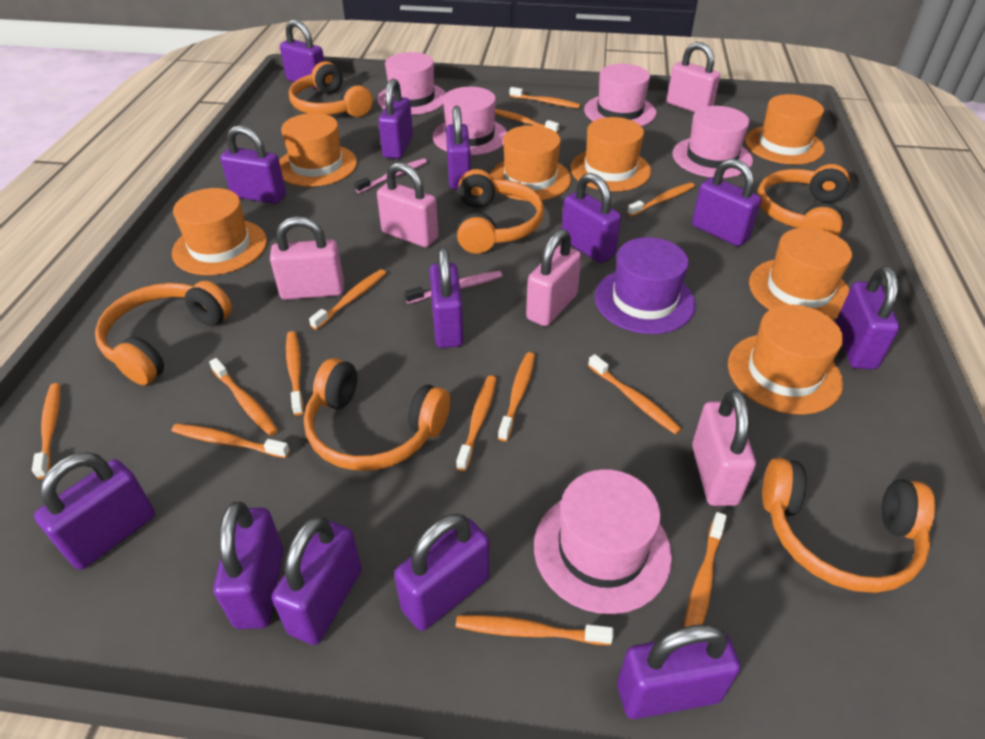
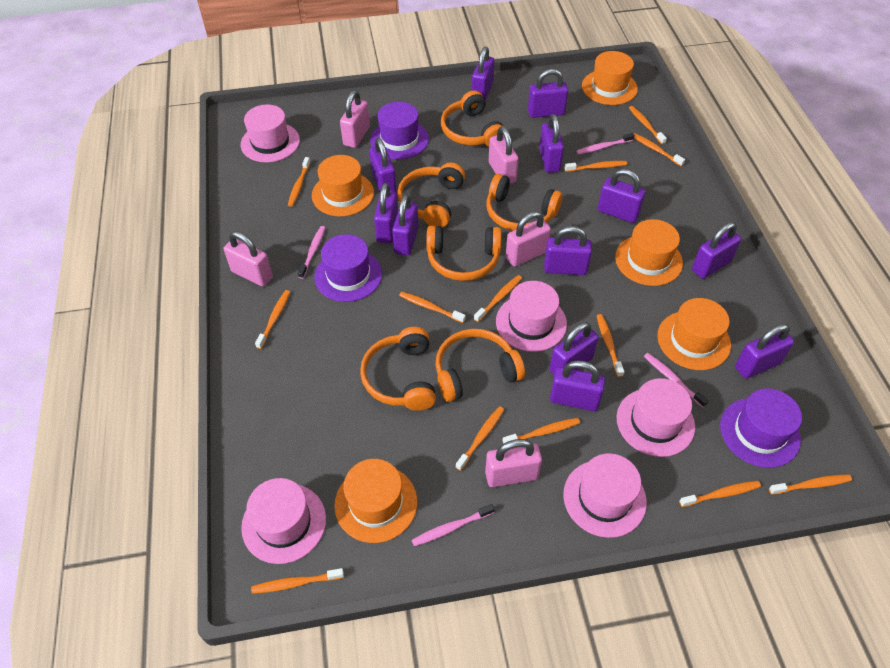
orange hat: [172,188,267,275] [279,113,357,187] [490,125,571,201] [570,117,651,191] [728,304,843,415] [745,94,825,165] [749,228,852,320] = 7 -> [312,155,374,217] [334,459,417,543] [582,51,638,105] [615,219,683,286] [657,298,731,370] = 5
pink toothbrush: [355,158,427,193] [404,271,502,304] = 2 -> [298,226,326,279] [412,504,495,546] [576,133,635,155] [644,353,709,407] = 4
purple hat: [594,237,696,334] = 1 -> [314,234,382,302] [370,102,429,160] [720,388,802,468] = 3
purple padlock: [34,452,155,570] [213,502,284,629] [220,125,286,204] [272,516,362,645] [280,20,324,89] [378,78,413,159] [394,513,490,631] [429,247,464,348] [446,106,471,190] [562,173,621,263] [617,624,741,719] [692,159,761,246] [836,266,900,369] = 13 -> [369,138,397,192] [374,183,398,244] [392,194,419,256] [472,46,494,101] [528,69,568,118] [539,114,564,173] [544,226,592,275] [549,322,599,375] [550,360,605,411] [598,169,646,223] [692,222,741,279] [735,324,794,379] = 12

